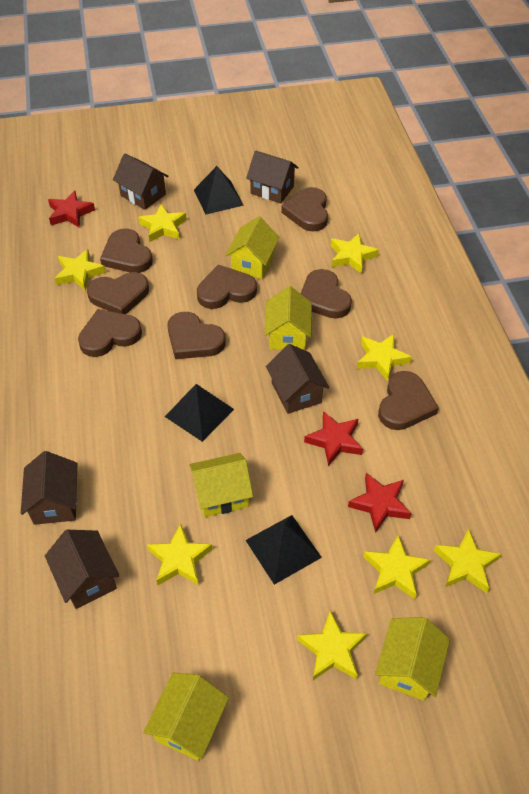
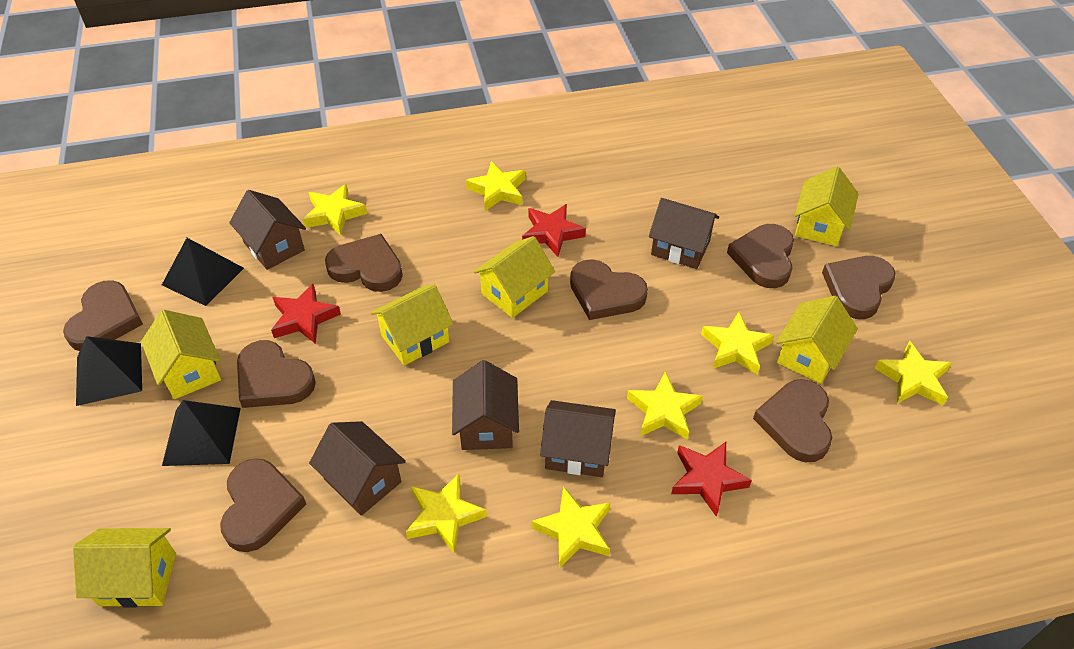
yellow house: [143,673,229,761] [189,453,253,517] [225,216,279,279] [265,286,312,350] [375,617,450,701] = 5 -> [73,528,176,608] [141,310,221,399] [371,285,454,366] [473,236,555,318] [776,296,858,384] [795,167,858,246] = 6
yellow star: [55,249,106,291] [138,204,187,242] [147,523,213,585] [297,610,367,680] [331,233,379,274] [357,334,412,381] [363,535,430,599] [434,528,501,593] = 8 -> [303,184,367,236] [406,474,487,554] [466,161,526,211] [532,486,611,568] [627,371,703,440] [701,312,774,375] [875,341,951,405] = 7

